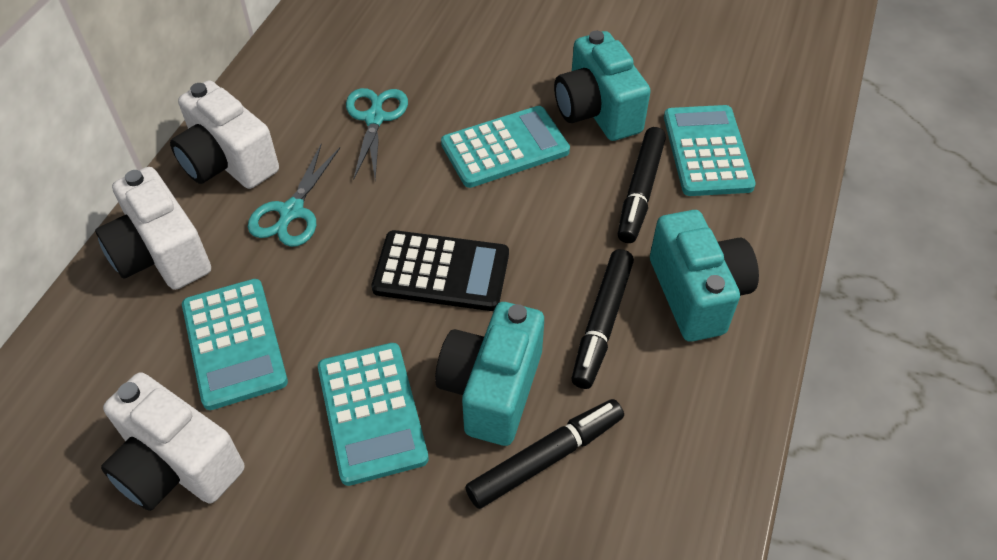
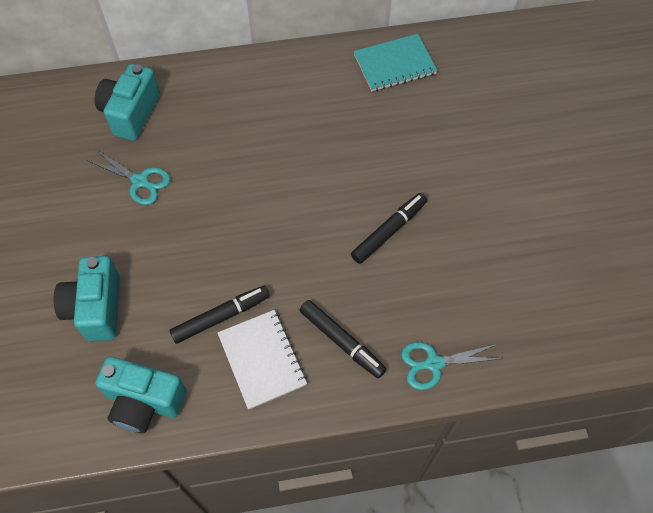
black calculator: [372,230,509,311] = 1 -> none = 0
turquoise calculator: [182,279,288,410] [318,343,429,486] [441,106,570,188] [664,105,756,196] = 4 -> none = 0
turquoise notebook: none = 0 -> [354,34,438,91] = 1
white camera: [95,167,211,290] [101,372,244,511] [170,80,279,189] = 3 -> none = 0
white notebook: none = 0 -> [218,310,307,409] = 1

